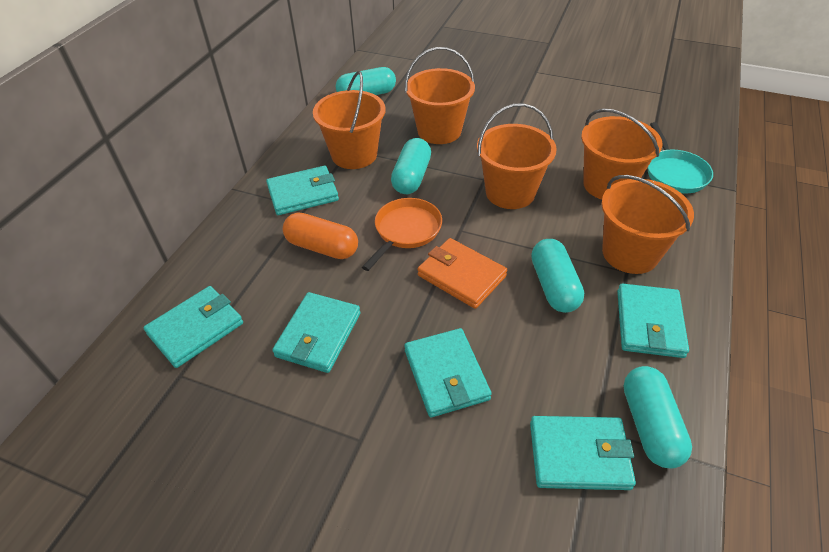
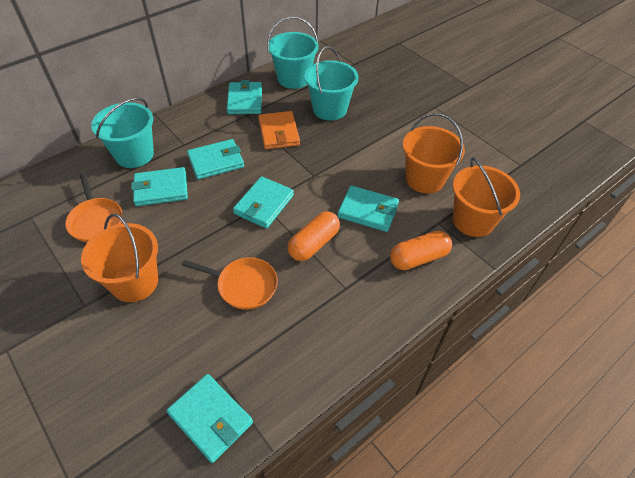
orange bucket: [313,71,385,169] [405,47,475,144] [477,103,557,209] [581,109,663,199] [601,175,694,274] = 5 -> [81,214,158,302] [403,113,465,193] [453,157,520,237] = 3
orange capsule: [283,212,358,259] = 1 -> [288,211,340,261] [390,231,452,270] = 2
orange pan: [362,198,442,271] = 1 -> [65,173,122,242] [182,257,278,310] = 2
turquoise bucket: none = 0 -> [91,98,154,168] [267,16,319,89] [304,46,358,121] = 3
turquoise capsule: [336,67,396,95] [391,138,431,194] [531,239,584,313] [623,366,692,468] = 4 -> none = 0
turquoise pan: [648,122,713,193] = 1 -> none = 0

